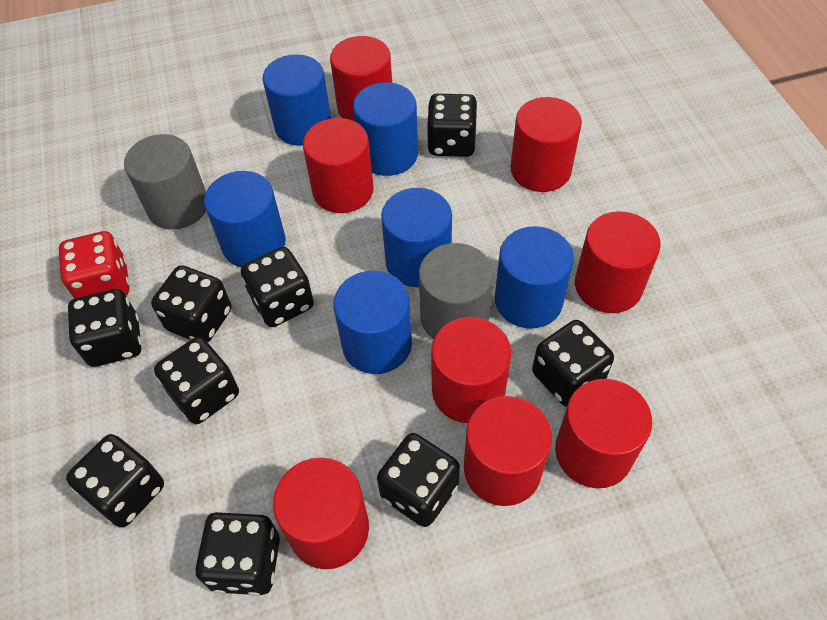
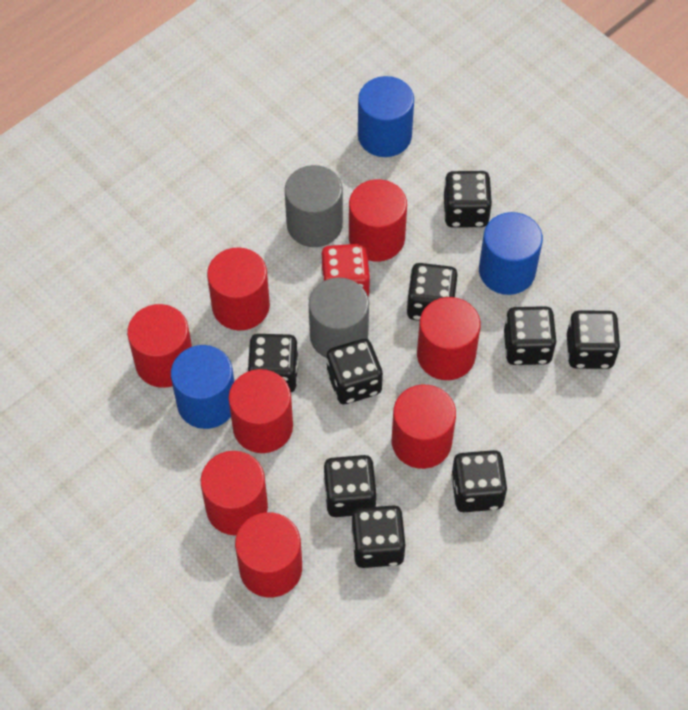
blue cylinder: [204,171,286,267] [263,54,331,146] [334,271,412,374] [353,82,418,176] [381,188,452,287] [495,226,574,329] = 6 -> [171,345,234,429] [358,76,414,157] [479,212,543,295] = 3

